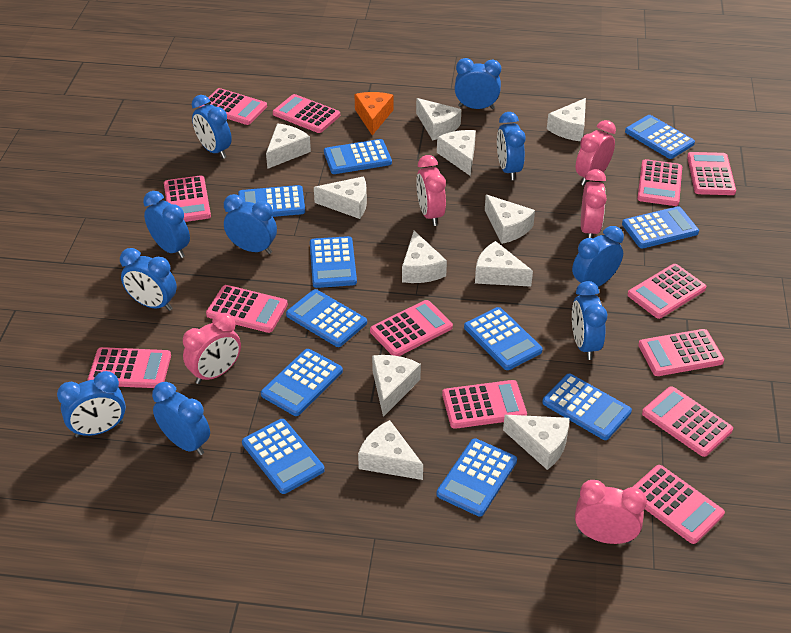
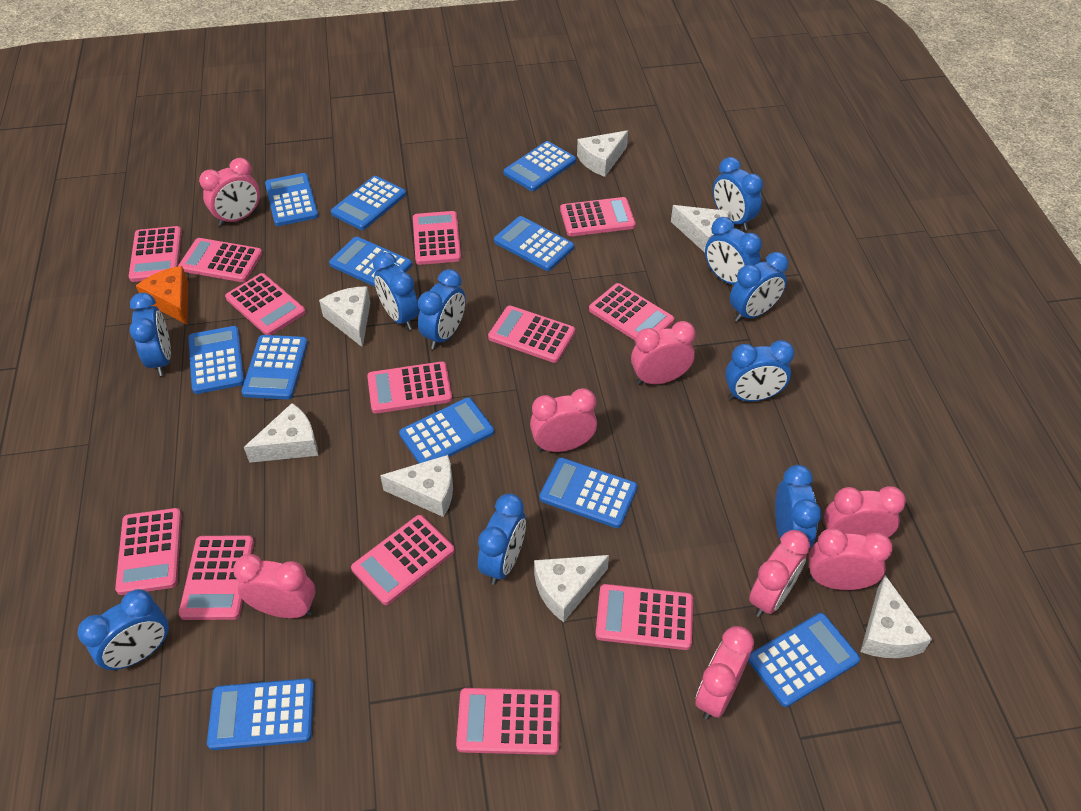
pink clock: [183,313,241,384] [416,155,446,226] [575,480,647,544] [576,120,616,186] [581,169,607,238] = 5 -> [199,158,260,226] [233,554,315,618] [530,388,597,452] [631,321,696,385] [695,626,754,720] [749,530,810,617] [809,528,893,590] [824,486,906,537] = 8
white cheese: [266,123,311,169] [314,176,367,219] [358,420,423,480] [372,355,421,417] [402,231,447,283] [416,98,461,140] [437,130,476,176] [475,241,533,287] [485,195,535,244] [503,415,569,470] [547,98,586,141] = 11 -> [244,403,318,463] [319,286,370,347] [380,455,453,517] [534,555,609,622] [577,130,628,177] [671,205,730,253] [860,575,932,658] = 7

